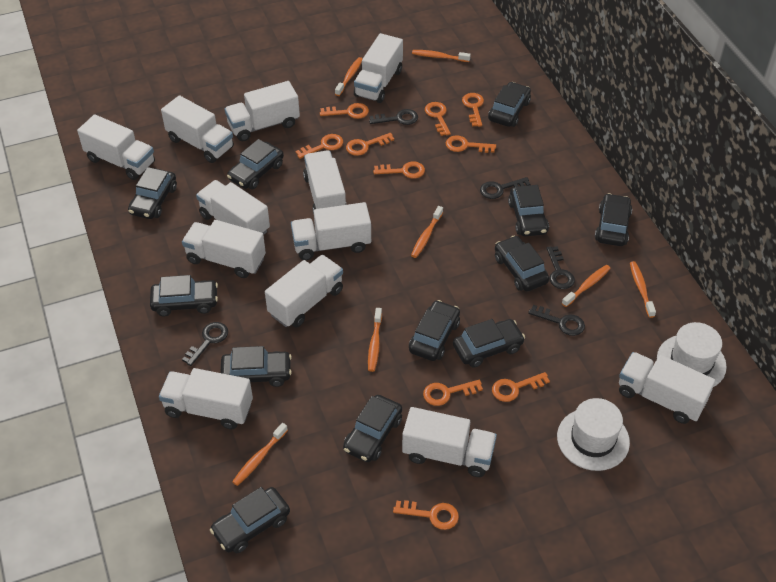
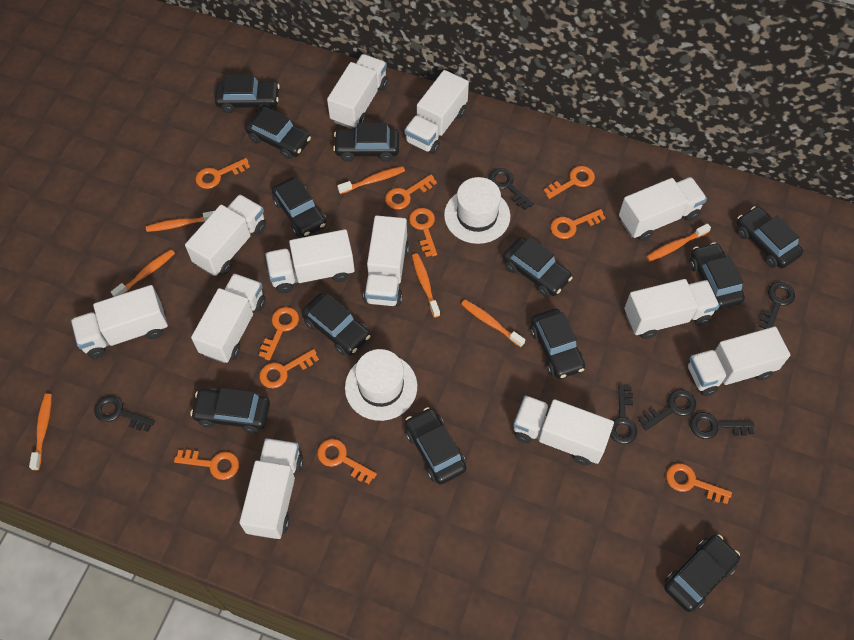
black key: [182,322,228,366] [369,109,418,125] [480,177,531,199] [528,305,585,336] [547,246,575,289] = 5 -> [94,395,155,432] [488,168,534,210] [610,384,637,444] [639,389,696,431] [690,412,754,439] [759,282,795,329] = 6

